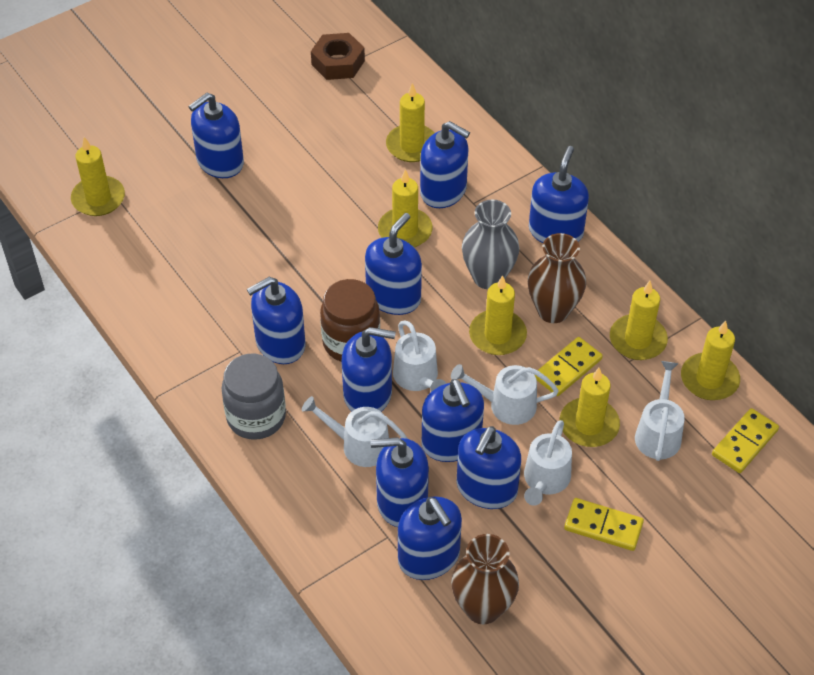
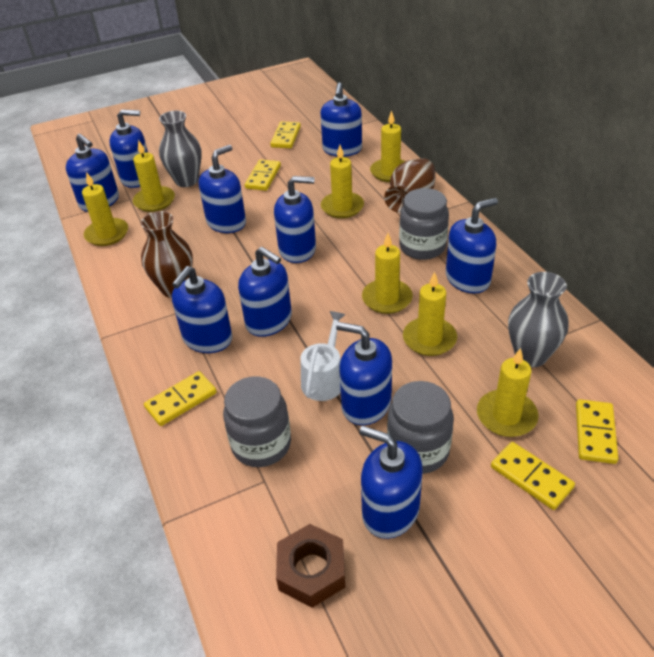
brown jar: [320,279,380,362] = 1 -> none = 0
grey jar: [222,354,286,440] = 1 -> [223,376,291,467] [387,381,454,474] [399,188,449,260] = 3
grey vase: [462,199,519,289] = 1 -> [159,111,202,187] [508,272,569,367] = 2
white watering can: [302,396,408,467] [393,320,447,392] [451,364,559,425] [524,420,572,506] [635,361,685,461] = 5 -> [301,311,345,401] = 1
yellow domino: [535,337,603,396] [564,498,644,551] [712,408,779,473] = 3 -> [144,371,217,426] [245,159,281,191] [270,122,301,148] [491,442,575,510] [576,399,618,464] = 5

